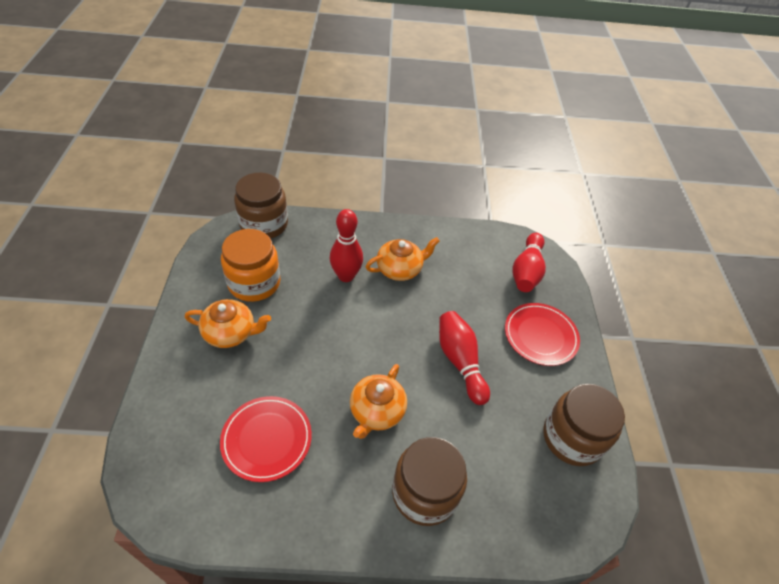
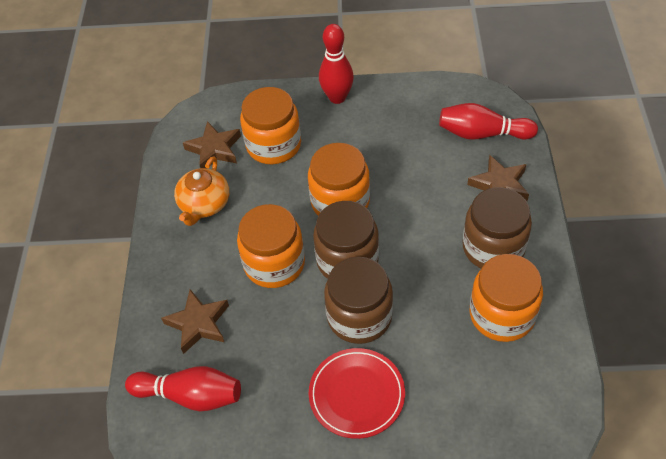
brown star: none = 0 -> [161,290,229,354] [183,121,241,168] [467,155,529,201] = 3
orange jar: [221,229,281,302] = 1 -> [237,204,305,288] [240,87,301,164] [308,143,370,216] [470,254,543,342] = 4
orange teapot: [185,299,271,348] [350,364,407,439] [366,237,440,281] = 3 -> [174,156,229,226] = 1
red plate: [220,396,312,482] [505,303,580,366] = 2 -> [309,348,405,439] = 1

